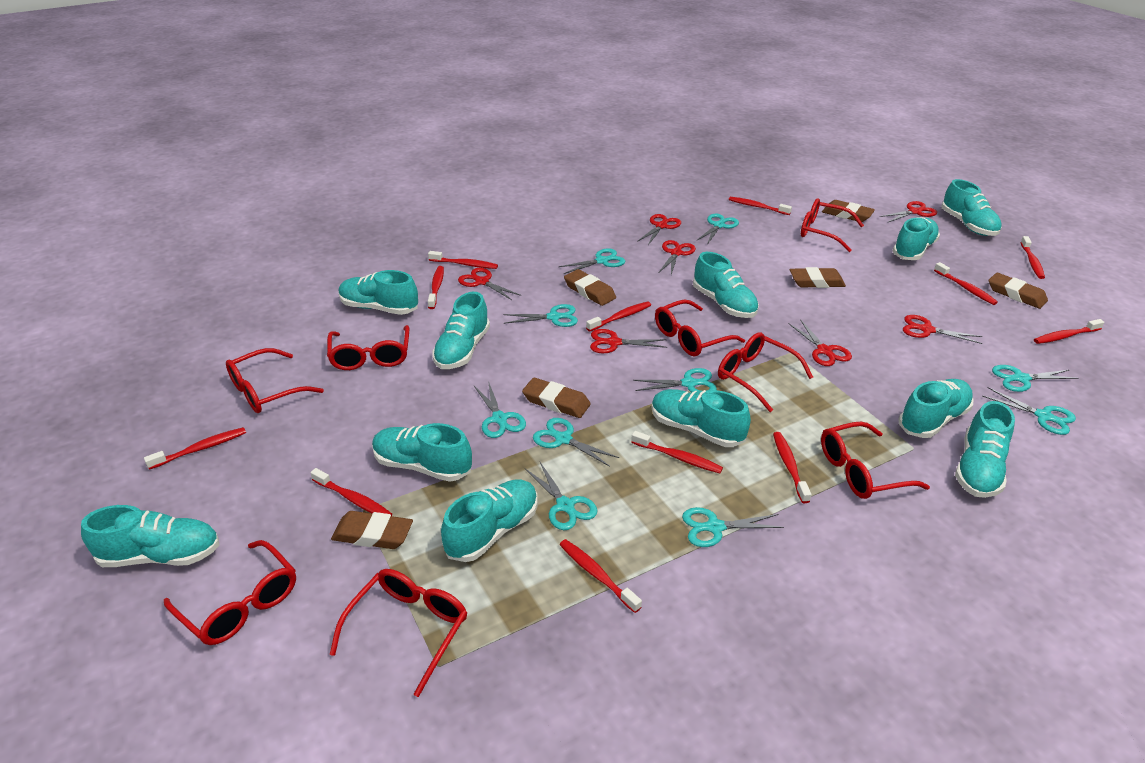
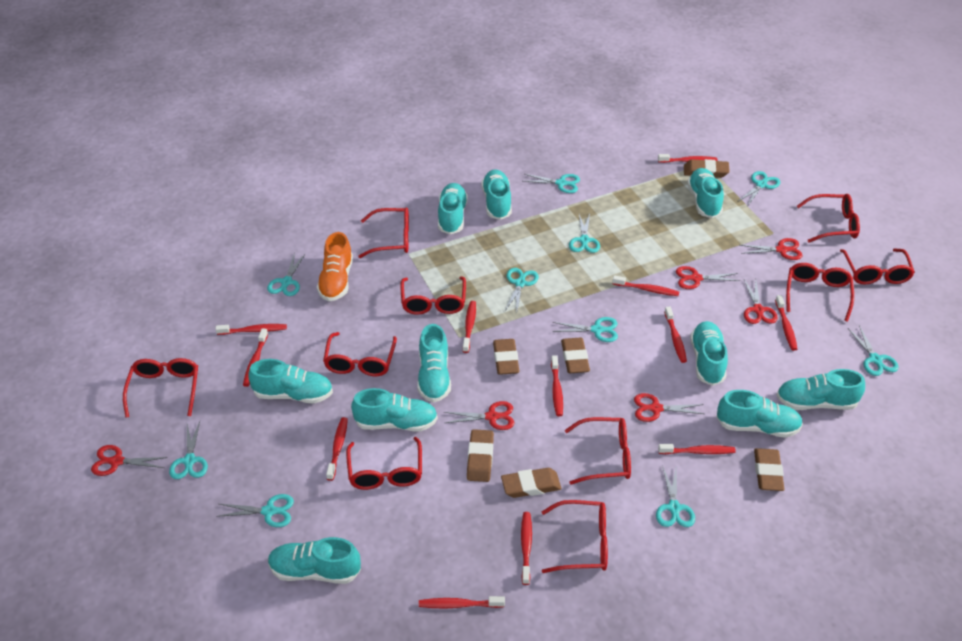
orange shoe: none = 0 -> [317,232,353,301] = 1
red glasses: [164,540,296,645] [226,348,324,413] [327,325,409,370] [330,569,467,697] [655,299,745,356] [718,332,813,412] [801,199,864,252] [821,421,930,499] = 8 -> [123,358,198,418] [323,332,397,376] [346,437,422,490] [358,208,409,258] [400,276,466,315] [542,500,608,573] [565,417,631,485] [786,263,854,322] [797,194,860,243] [840,249,915,284] = 10
red scissors: [458,268,521,300] [590,329,667,353] [637,214,681,245] [659,240,696,275] [789,319,852,366] [880,201,937,222] [903,315,982,344] = 7 -> [91,445,168,476] [444,401,515,430] [634,393,704,422] [676,266,740,289] [740,238,803,260] [744,280,778,324] = 6
turquoise shoe: [81,505,219,567] [338,270,418,315] [372,423,472,482] [432,292,490,369] [441,480,537,562] [651,389,751,447] [693,252,759,318] [893,217,940,260] [898,379,974,438] [941,179,1002,236] [955,401,1015,498] = 11 -> [248,359,333,404] [268,537,361,584] [351,388,438,431] [417,324,451,403] [438,183,468,234] [481,169,512,220] [687,168,724,218] [690,321,728,386] [716,390,803,438] [776,369,865,410] = 10

